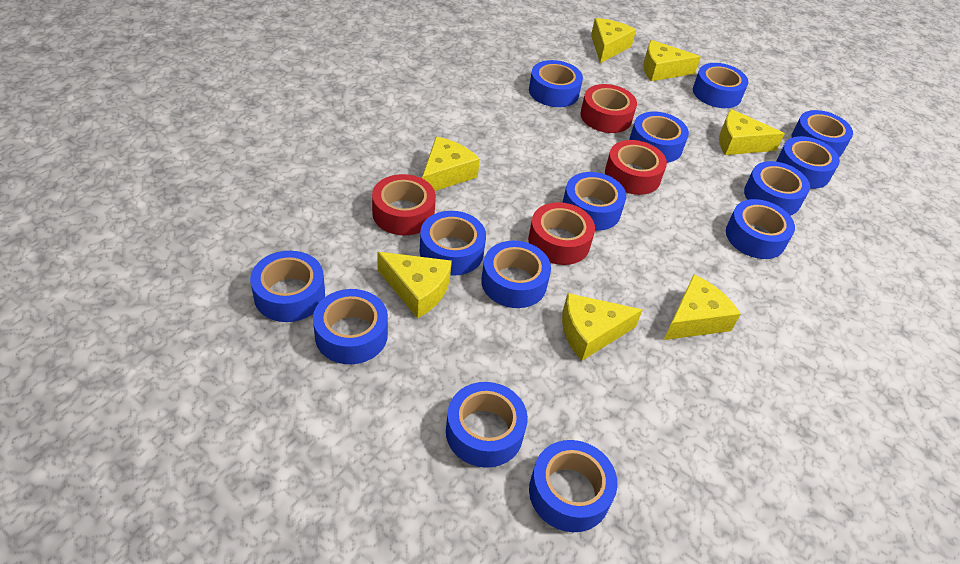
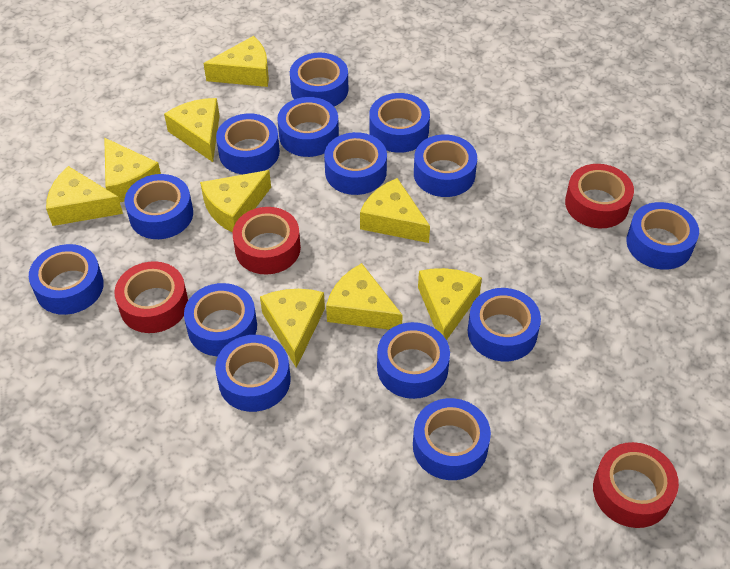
yellow cheese: [377,252,452,319] [422,136,480,191] [562,293,642,361] [591,18,636,63] [643,40,701,81] [664,274,741,340] [719,109,785,155] = 7 -> [46,166,123,226] [104,138,161,202] [164,98,220,162] [200,170,271,233] [203,36,269,87] [260,289,325,368] [326,263,403,330] [360,178,430,243] [418,268,482,340] = 9

